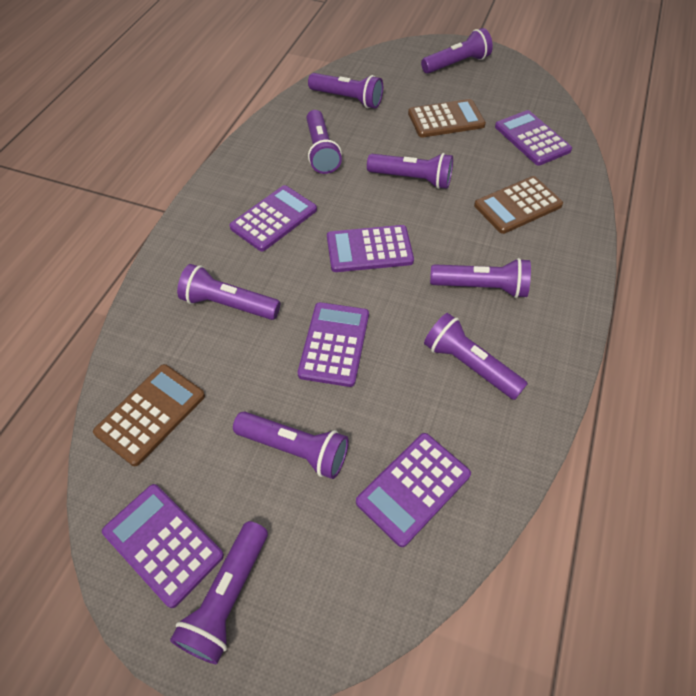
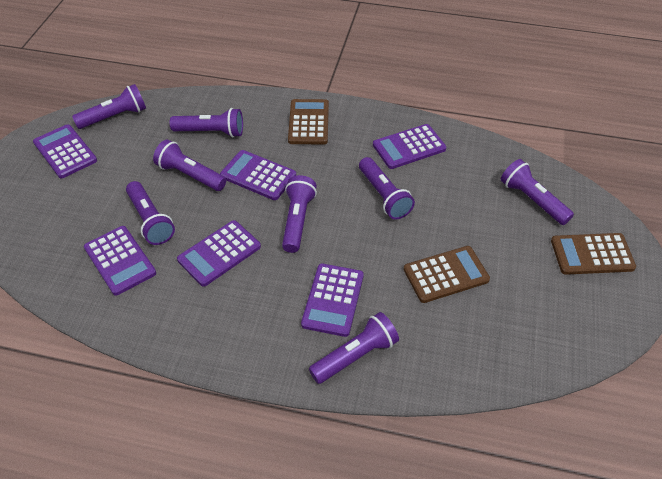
purple flashlight: [170,521,268,664] [177,264,280,320] [233,412,349,479] [306,110,342,174] [308,73,383,109] [367,153,453,189] [421,28,493,74] [424,313,528,400] [430,258,531,298] = 9 -> [72,84,146,129] [126,181,175,245] [153,140,226,191] [170,108,243,137] [282,175,317,253] [309,312,399,384] [359,157,415,220] [501,159,574,225] = 8

